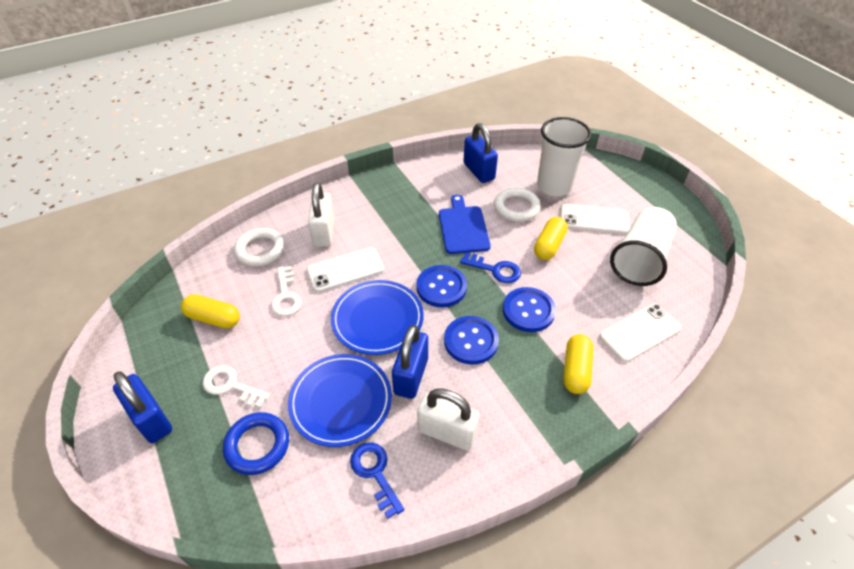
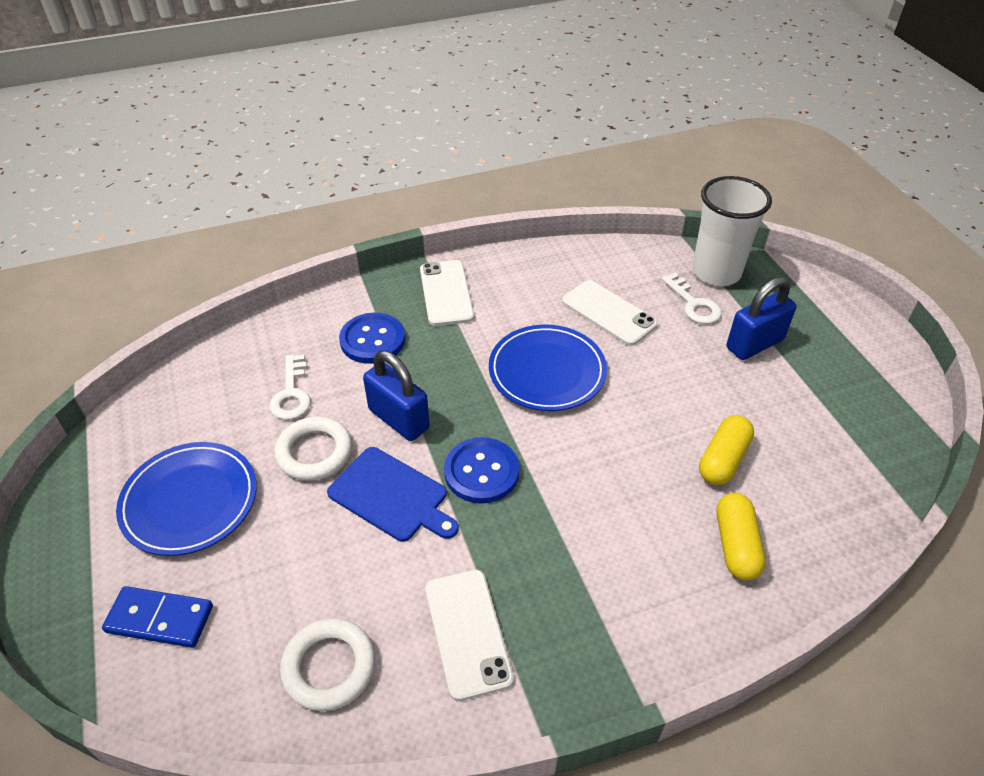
blue button: [416,265,467,307] [444,316,499,365] [503,287,556,332] = 3 -> [339,313,405,364] [444,437,519,504] = 2
blue domino: none = 0 -> [102,586,213,648] = 1
blue key: [350,442,404,518] [460,253,521,283] = 2 -> none = 0
blue padlock: [113,371,172,443] [392,325,428,399] [463,123,498,183] = 3 -> [363,351,430,441] [726,277,796,360] = 2
blue ring: [223,412,289,475] = 1 -> none = 0
white cup: [537,117,592,196] [610,207,677,286] = 2 -> [692,176,772,286] = 1
white padlock: [308,182,335,247] [417,389,480,451] = 2 -> none = 0
yellow capsule: [181,294,240,329] [534,217,568,260] [563,334,593,394] = 3 -> [699,415,754,485] [717,493,766,580] = 2

